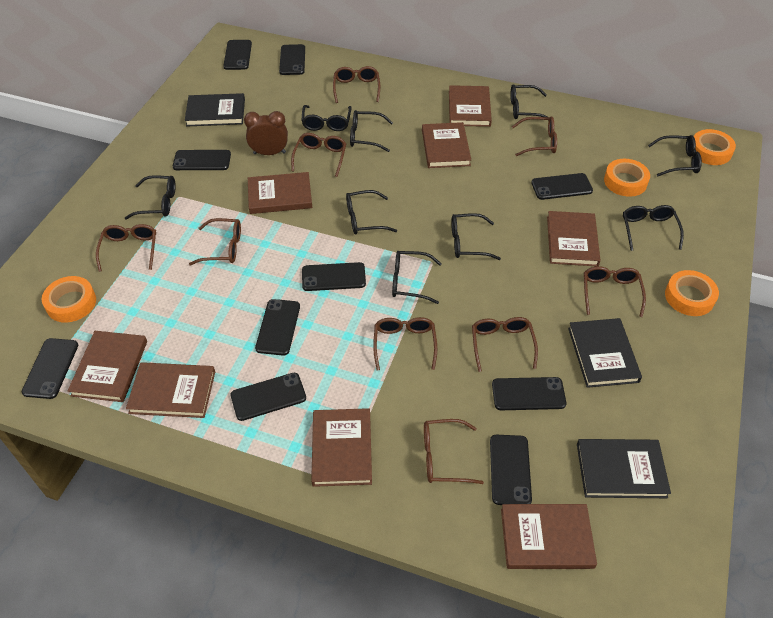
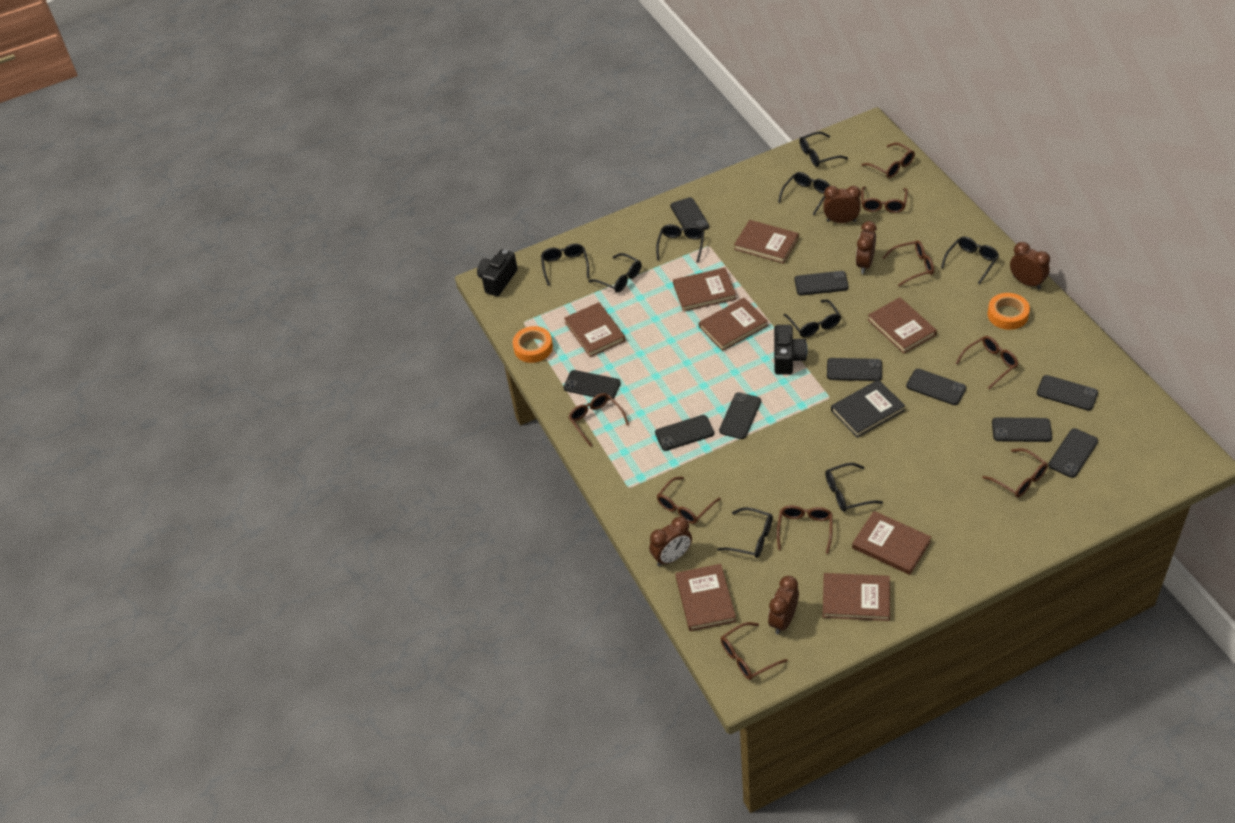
black book: [185,93,245,127] [568,318,642,388] [577,439,671,498] = 3 -> [831,379,905,438] = 1
black camera: none = 0 -> [477,249,518,296] [774,325,807,375] = 2
brown clock: [244,111,288,155] = 1 -> [649,517,692,566] [768,576,799,634] [823,186,861,223] [856,221,877,274] [1010,242,1050,289] = 5
orange tape: [42,276,96,323] [604,159,650,197] [665,270,719,316] [694,129,736,165] = 4 -> [513,326,553,363] [987,293,1030,330] = 2

